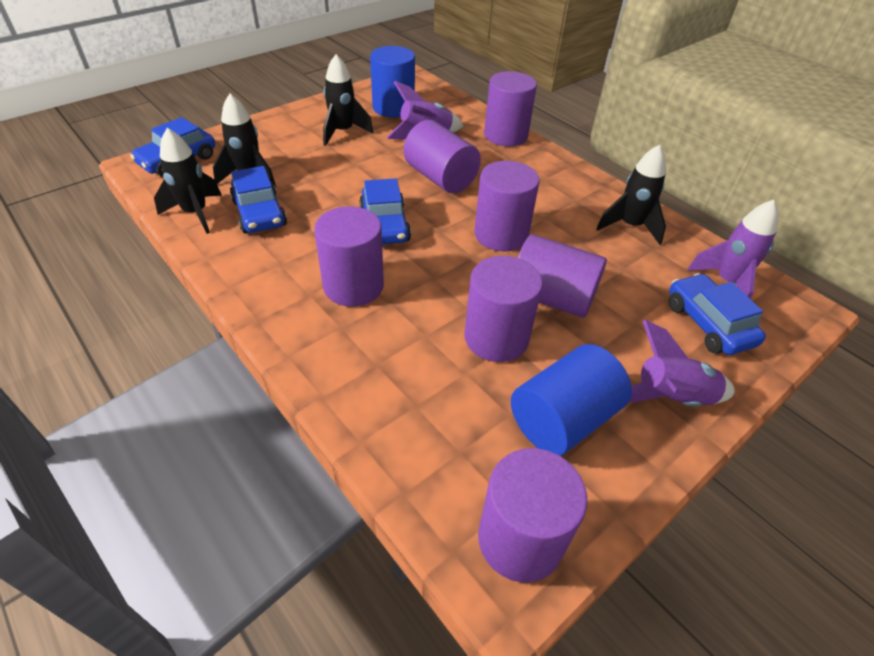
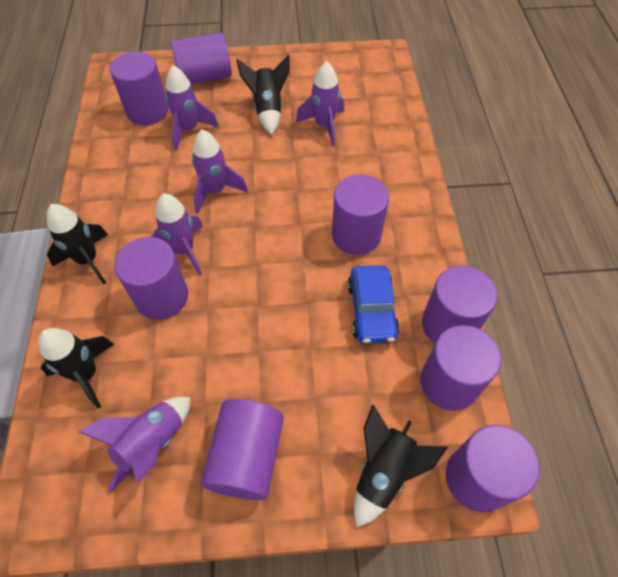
blue car: [130,117,215,177] [230,166,287,233] [359,178,411,244] [669,273,766,355] = 4 -> [347,265,400,344] = 1
blue cylinder: [370,46,415,118] [511,344,632,456] = 2 -> none = 0
purple cylinder: [314,206,384,307] [403,120,481,193] [464,256,543,362] [474,161,540,252] [478,448,587,583] [484,71,537,146] [517,234,607,318] = 7 -> [110,51,169,125] [114,237,188,320] [171,32,232,84] [201,399,284,500] [332,174,389,255] [420,325,501,411] [422,265,498,343] [446,425,540,513] = 8
purple rocket: [387,81,464,140] [629,320,735,407] [687,200,779,299] = 3 -> [78,397,191,492] [151,194,203,276] [165,65,219,150] [192,130,248,213] [296,61,344,146] = 5

